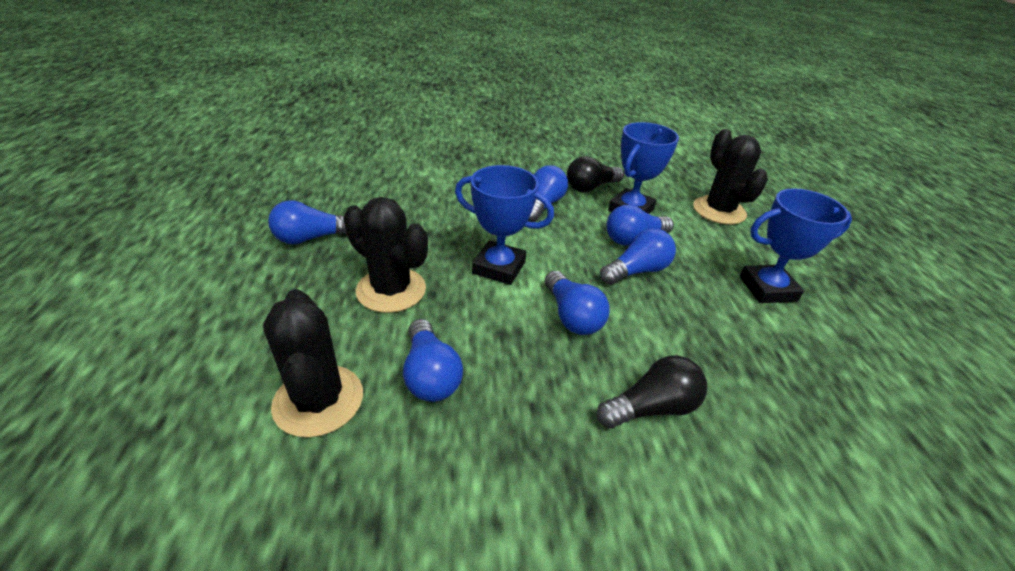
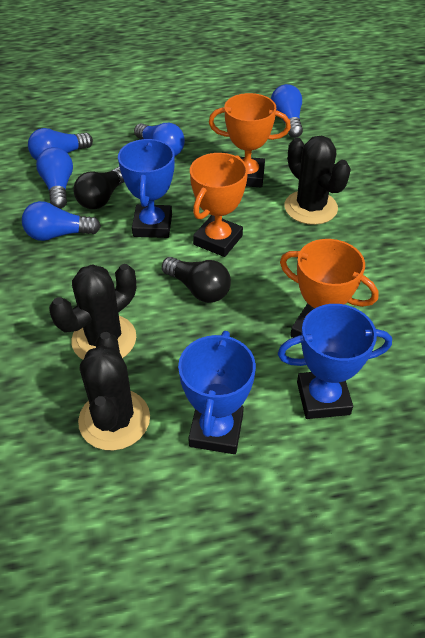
blue light bulb: [268,200,346,244] [403,319,463,402] [528,165,568,222] [545,271,610,335] [600,228,676,285] [607,205,674,246] = 6 -> [22,201,101,241] [28,128,93,161] [36,147,73,208] [134,123,185,156] [271,84,303,138] = 5
orange trophy: none = 0 -> [190,153,248,257] [209,93,291,187] [280,239,379,338] = 3

